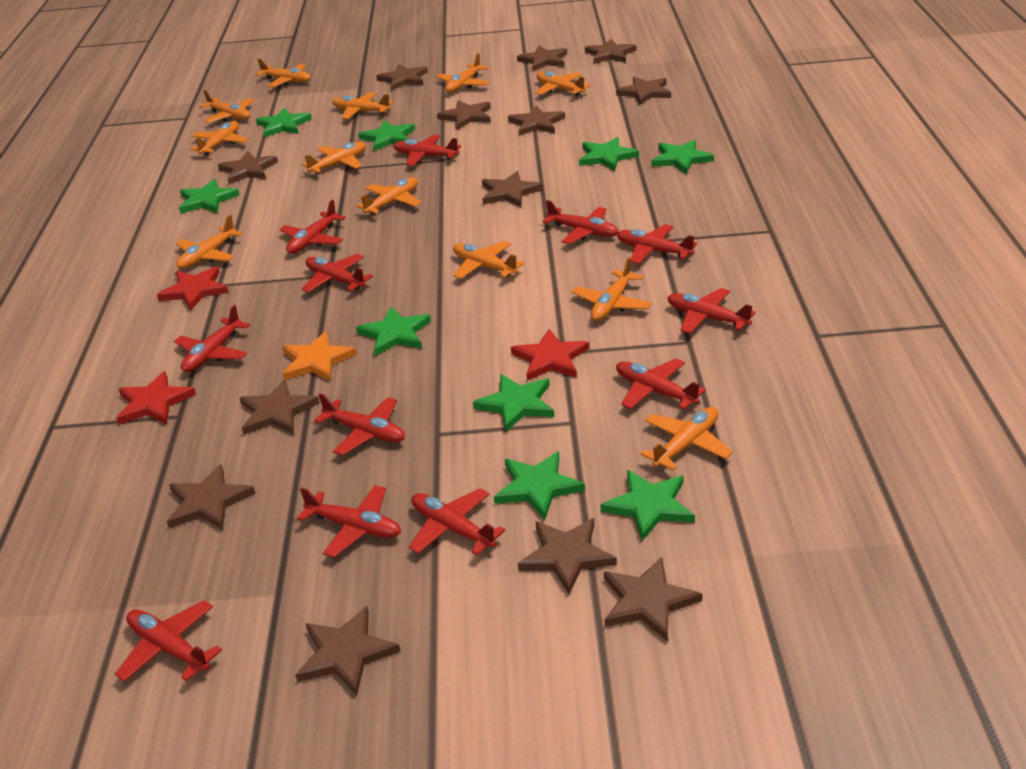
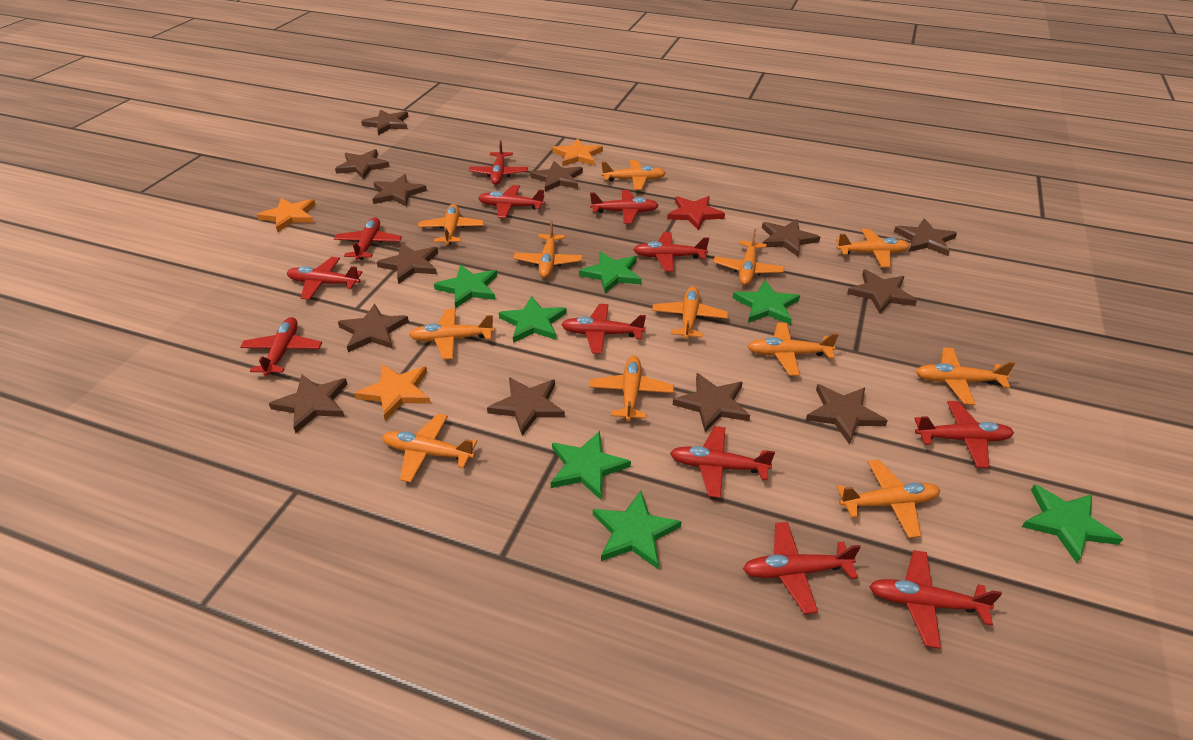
green star: [179,179,240,214] [256,108,312,137] [356,307,431,356] [358,120,415,151] [473,374,554,432] [494,451,585,520] [579,137,639,171] [601,470,695,541] [652,140,714,174] = 9 -> [434,265,497,309] [499,296,567,343] [551,431,631,500] [579,252,642,293] [593,490,682,569] [733,280,800,325] [1022,484,1123,563] = 7
orange star: [282,331,357,382] = 1 -> [257,198,316,232] [354,364,430,421] [552,139,603,166] = 3
red star: [116,371,196,425] [157,266,229,311] [511,329,590,381] = 3 -> [667,196,725,230] = 1

